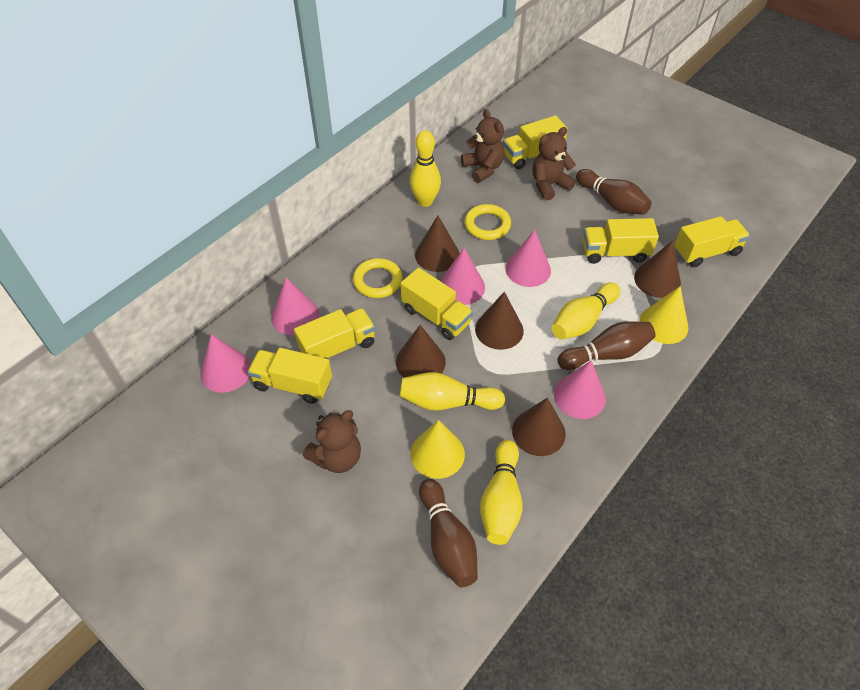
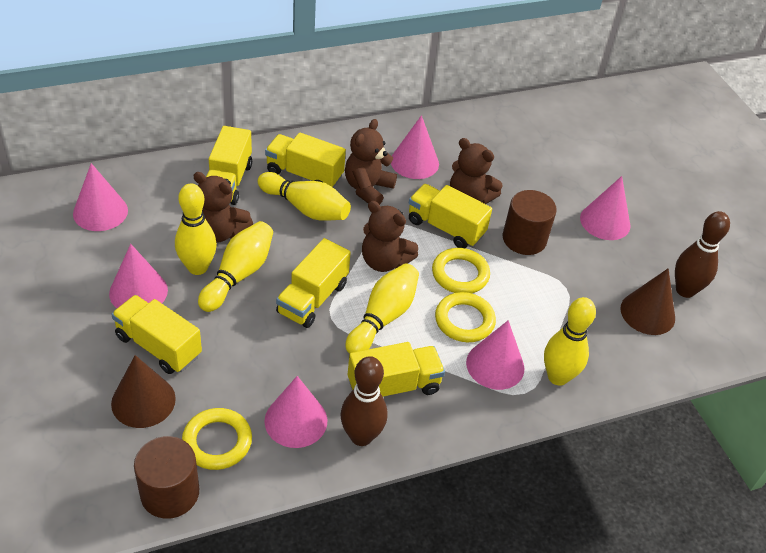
brown bowling pin: [419,479,478,587] [558,321,655,370] [576,169,652,215] = 3 -> [340,356,387,446] [675,211,730,298] = 2
brown cone: [396,325,446,377] [415,216,460,272] [475,292,524,350] [512,398,566,456] [634,241,681,298] = 5 -> [111,355,176,428] [620,268,675,335] = 2
brown cylinder: none = 0 -> [134,436,199,519] [503,190,557,255] = 2
brown teddy bear: [303,410,361,473] [461,109,505,183] [532,127,576,201] = 3 -> [194,172,253,243] [345,119,397,205] [362,201,418,272] [450,138,503,204] = 4
pink cone: [200,334,251,393] [271,278,319,335] [440,248,485,305] [505,230,551,287] [554,361,606,419] = 5 -> [73,163,128,231] [109,244,168,308] [264,376,328,448] [391,115,439,179] [466,320,525,390] [580,176,631,240] = 6
yellow bowling pin: [400,372,505,411] [410,130,441,207] [480,440,523,545] [552,283,620,339] = 4 -> [175,183,217,275] [198,221,273,312] [258,172,351,221] [346,263,419,354] [544,297,596,386] = 5
yellow cone: [411,420,465,479] [640,286,688,344] = 2 -> none = 0
yellow ring: [353,258,403,298] [464,204,511,240] = 2 -> [182,408,252,470] [432,248,490,293] [435,292,496,342] = 3

